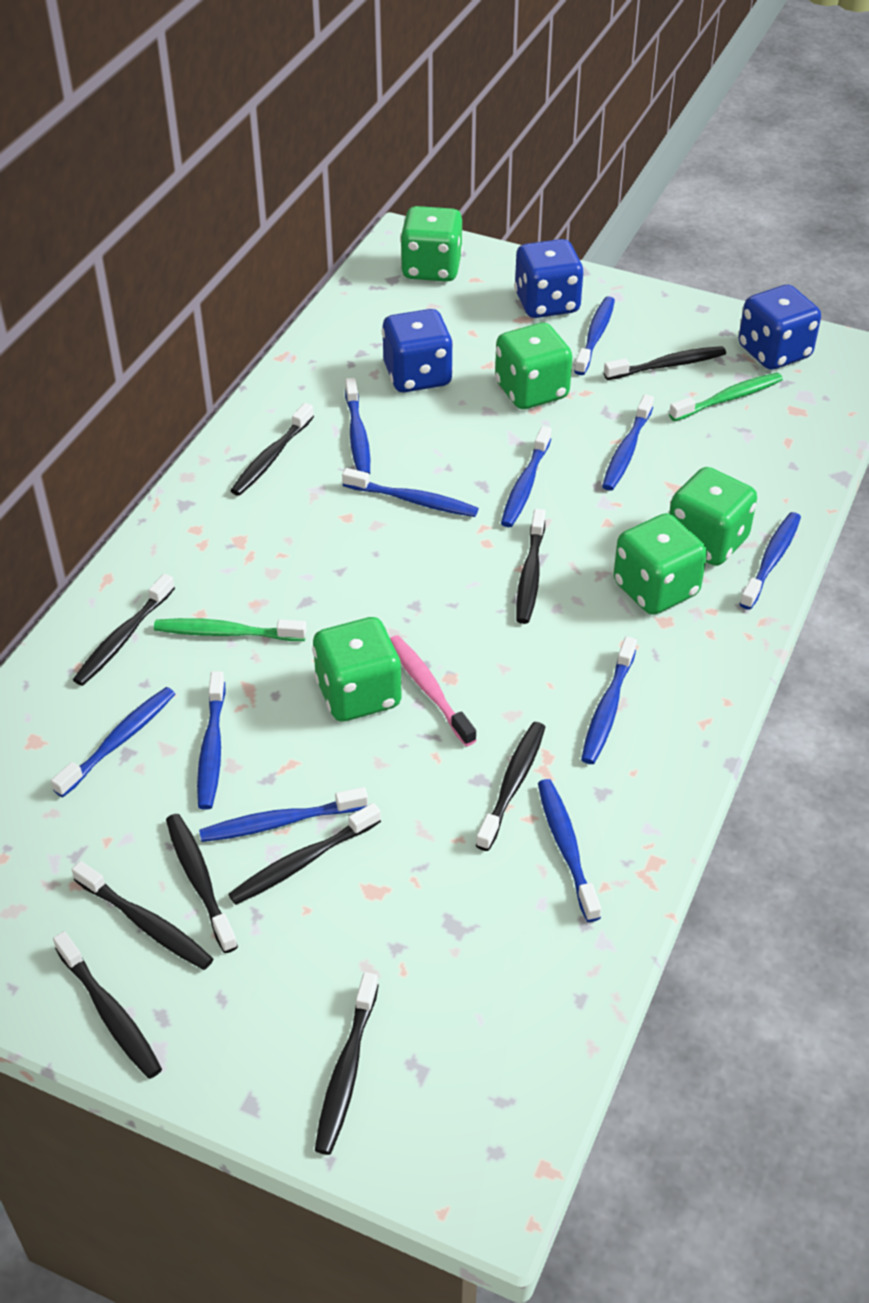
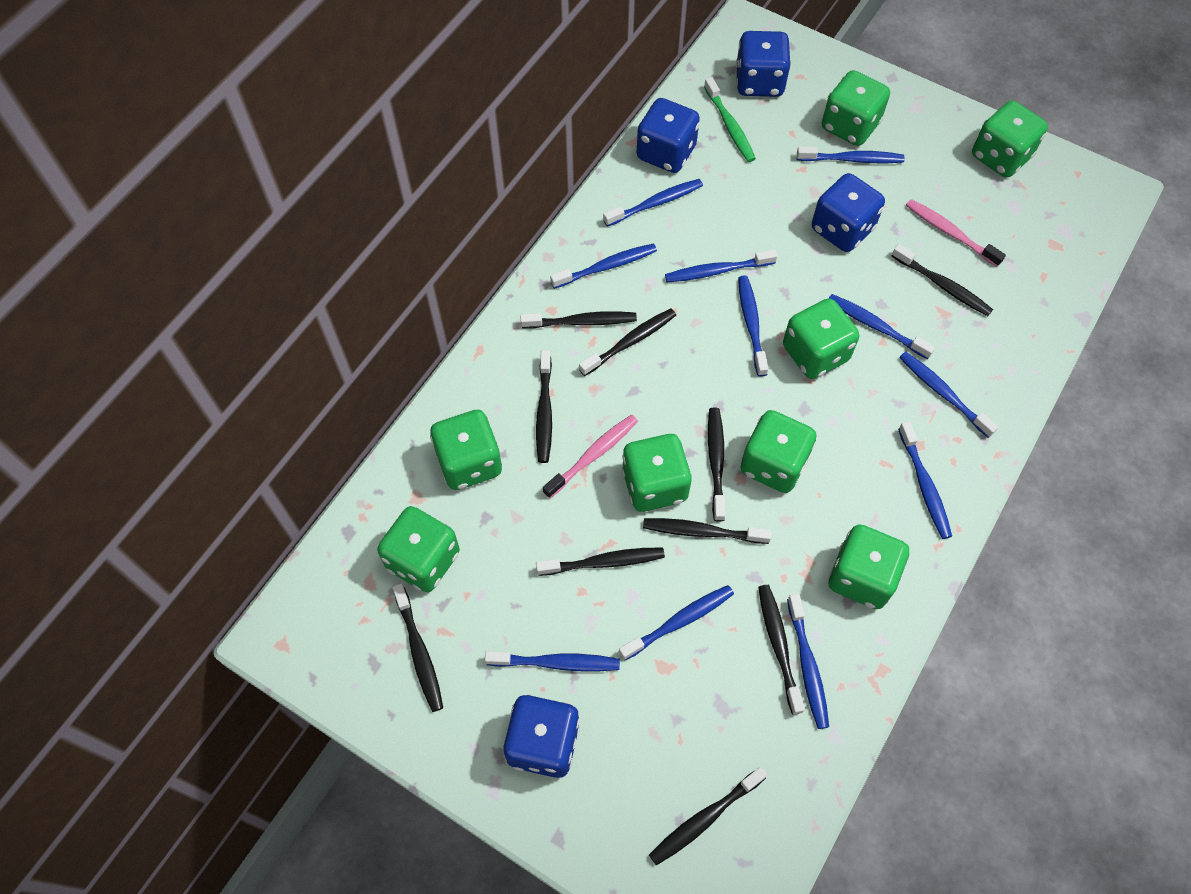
blue dice: [382,309,453,392] [514,239,584,318] [738,285,821,370] = 3 -> [503,694,580,778] [637,98,700,173] [736,31,791,97] [812,173,885,252] = 4
green dice: [312,617,402,722] [400,206,463,282] [495,323,572,409] [613,513,707,615] [669,467,757,566] = 5 -> [377,506,460,592] [430,410,502,490] [622,434,691,512] [740,410,816,493] [783,299,859,379] [822,70,890,146] [828,524,909,609] [972,101,1048,177] = 8
green toothbrush: [154,618,307,641] [669,373,783,421] = 2 -> [704,77,756,162] = 1
pink toothbrush: [390,635,476,746] = 1 -> [543,415,638,499] [906,199,1006,267] = 2

